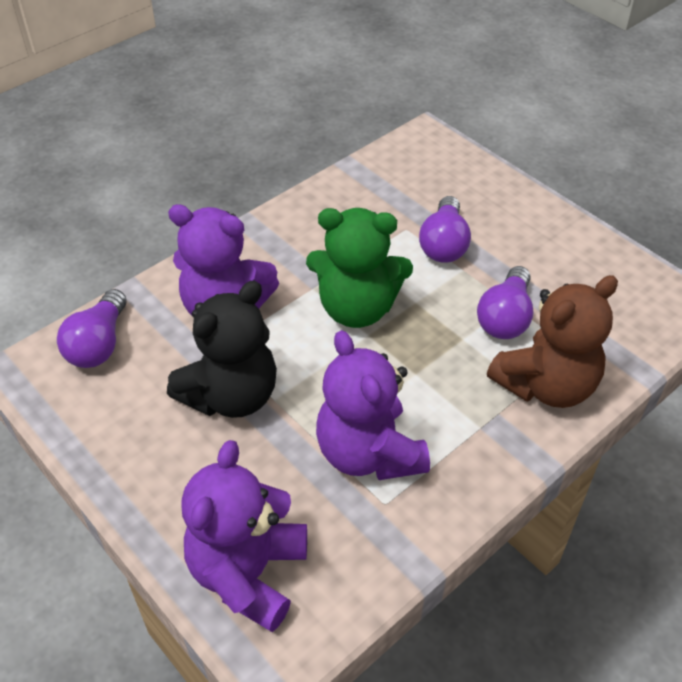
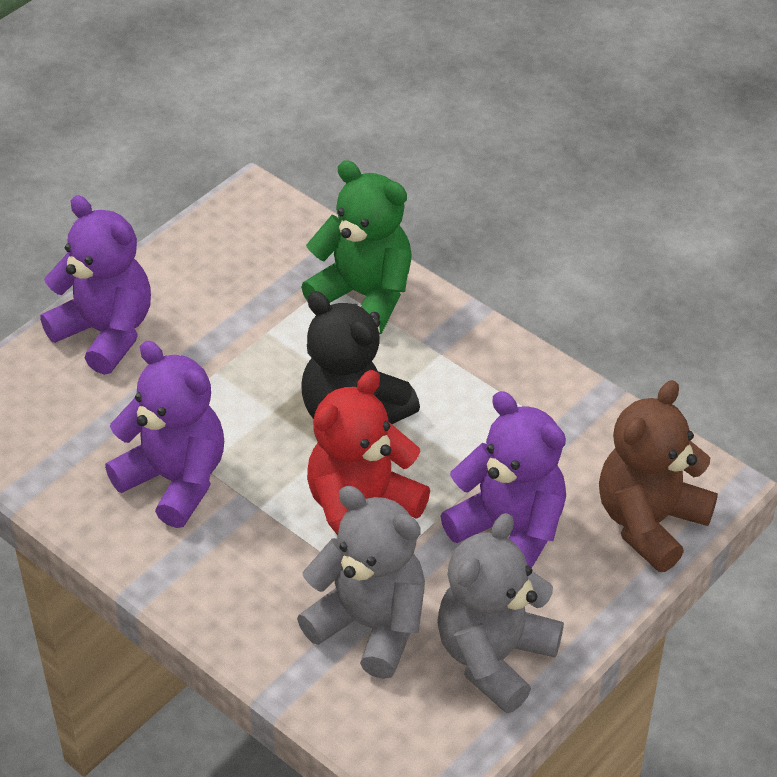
grey teddy bear: none = 0 -> [297,486,425,679] [437,513,564,714] = 2
purple light bulb: [57,289,127,368] [419,196,471,263] [477,266,533,339] = 3 -> none = 0
red teddy bear: none = 0 -> [307,370,430,535] = 1

